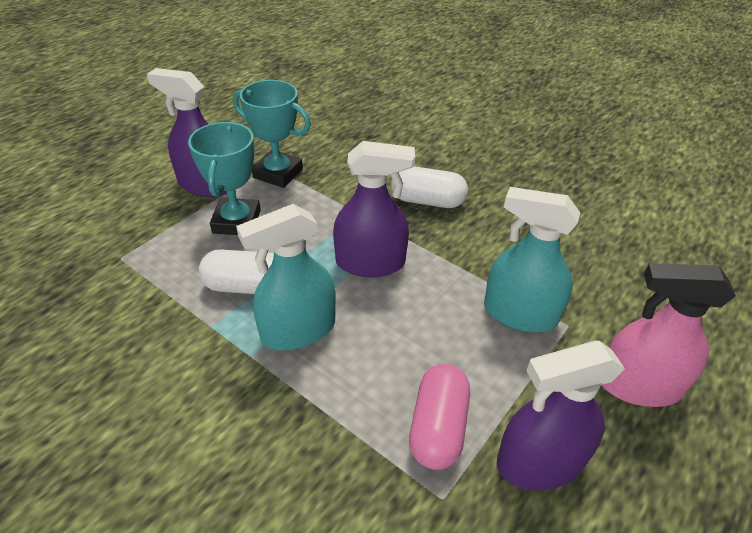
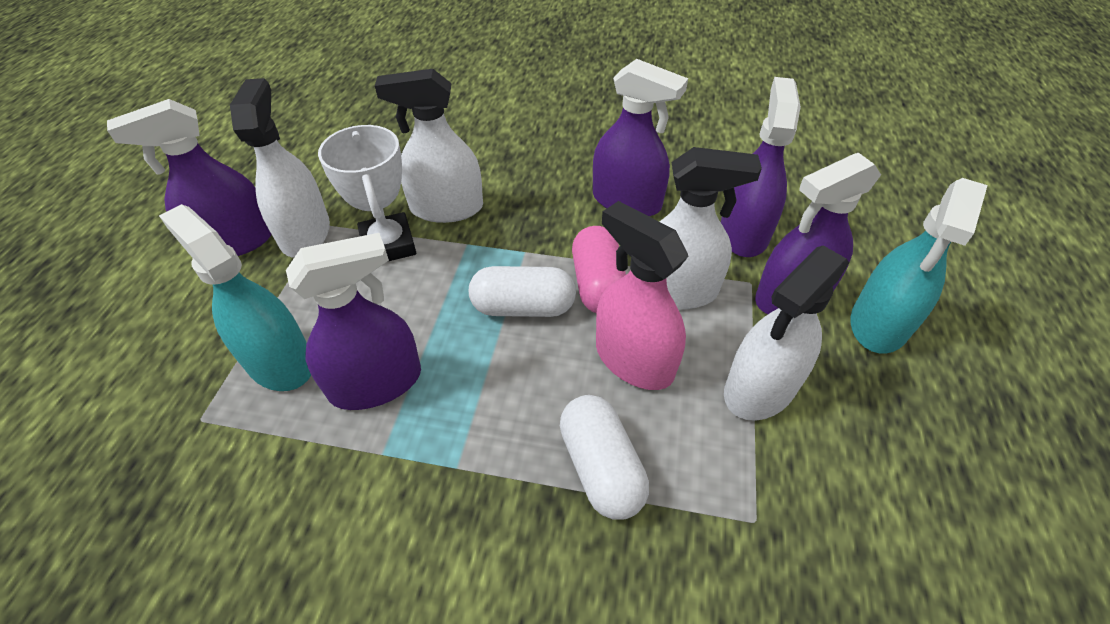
purple spray bottle: [147,68,227,197] [333,141,415,277] [497,341,625,490] = 3 -> [107,99,272,256] [286,233,421,410] [593,59,688,216] [721,77,801,257] [755,153,881,314] = 5
turquoise trophy: [188,122,261,235] [233,80,311,188] = 2 -> none = 0
white spray bottle: none = 0 -> [230,78,330,258] [375,69,483,223] [659,147,762,310] [724,245,849,421] = 4
white trophy: none = 0 -> [318,125,416,262] = 1

